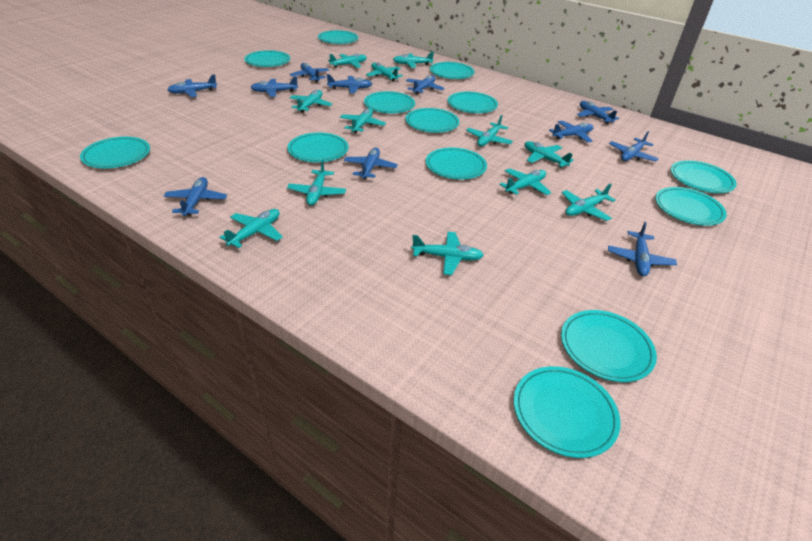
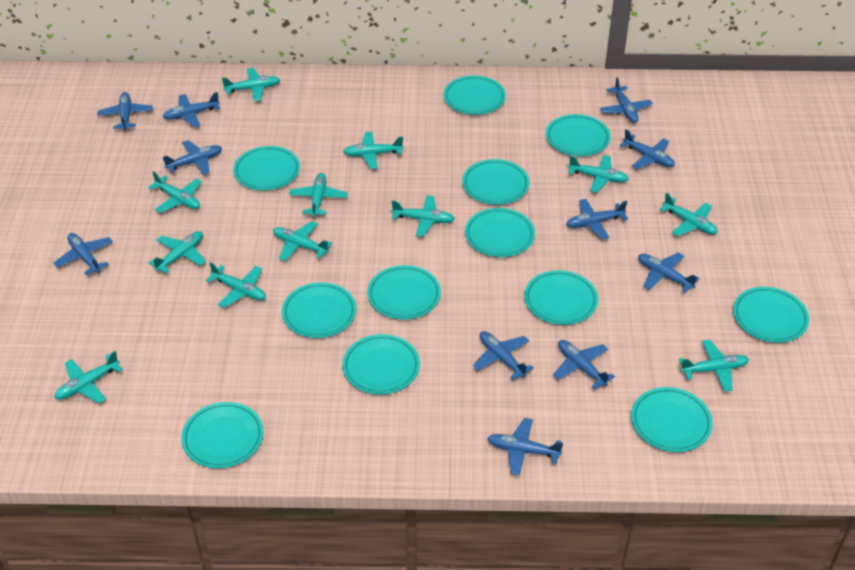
turquoise plate: [80,137,150,168] [244,50,290,67] [287,133,348,162] [318,30,358,44] [364,91,415,113] [405,108,459,133] [426,147,487,179] [430,62,475,79] [448,92,498,113] [514,366,621,458] [561,310,657,382] [655,187,727,226] [671,160,737,193] = 13 -> [181,402,263,468] [233,146,300,190] [282,282,356,338] [342,334,420,395] [367,265,441,320] [444,76,506,115] [462,159,529,205] [465,208,535,257] [524,270,598,325] [546,114,611,156] [631,387,713,452] [733,287,809,343] = 12

